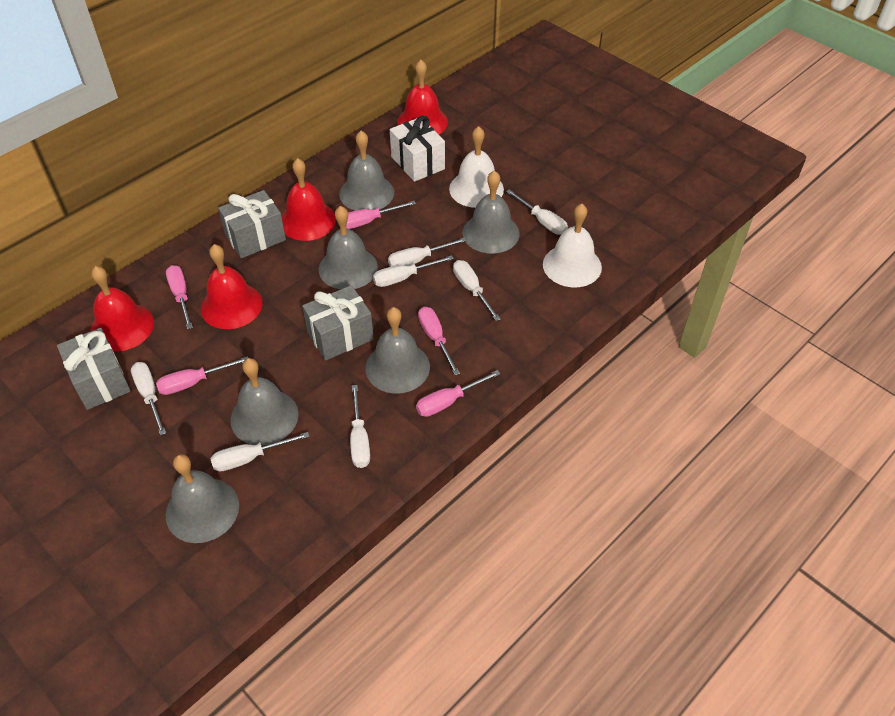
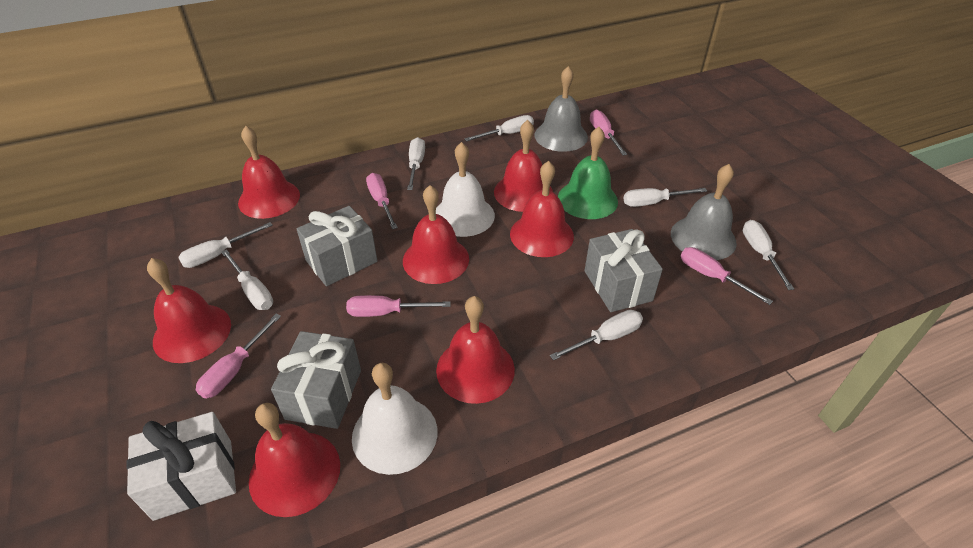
green bell: none = 0 -> [558,127,618,219] = 1
grey bell: [166,454,239,543] [231,358,299,446] [319,206,378,290] [339,131,394,211] [365,307,430,394] [463,171,520,254] = 6 -> [535,66,588,152] [671,164,737,260] = 2
red bell: [90,266,154,352] [201,244,263,329] [281,158,336,241] [397,60,448,135] = 4 -> [147,258,231,363] [238,126,300,219] [249,403,340,517] [403,185,469,284] [436,296,515,404] [494,120,553,212] [510,161,574,257] = 7

